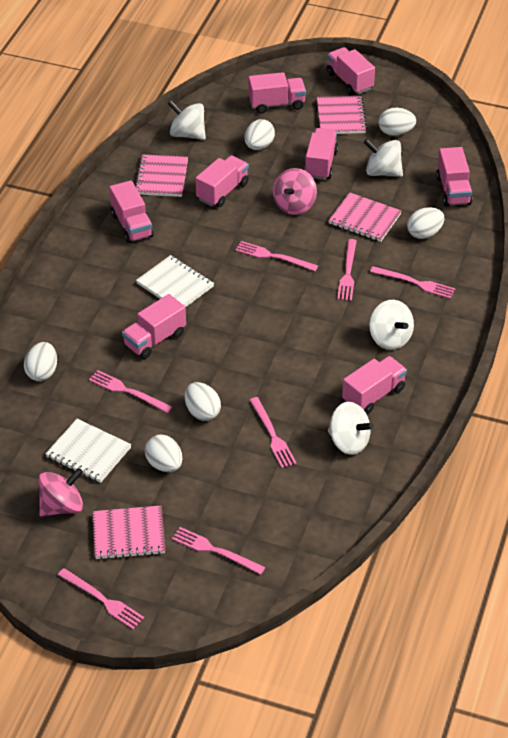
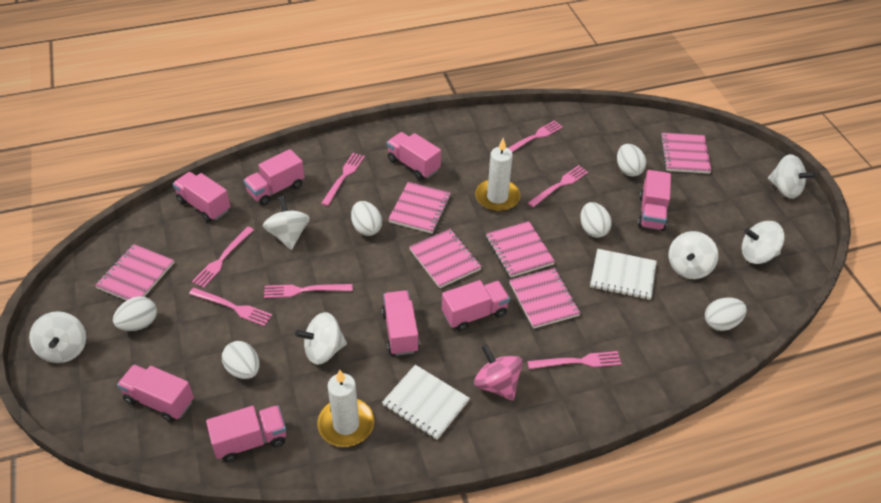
pink notebook: [92,506,165,560] [135,154,188,197] [317,96,367,134] [328,192,402,242] = 4 -> [95,244,174,301] [388,182,451,234] [409,229,482,288] [486,221,555,278] [509,268,581,329] [660,133,712,174] = 6
pink spinning top: [38,468,83,517] [273,168,317,215] = 2 -> [474,344,523,400] = 1
white candle: none = 0 -> [318,369,374,447] [475,138,521,212] = 2
white spinning top: [168,100,206,140] [328,402,374,455] [364,139,403,177] [369,300,414,350] = 4 -> [29,311,86,363] [263,196,310,250] [295,312,347,365] [669,231,718,279] [742,221,785,264] [768,154,816,199] = 6

